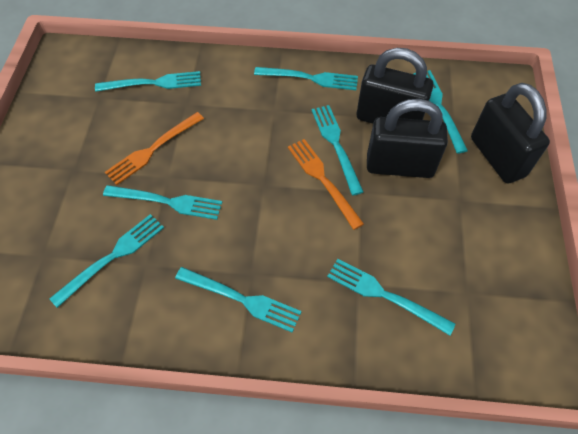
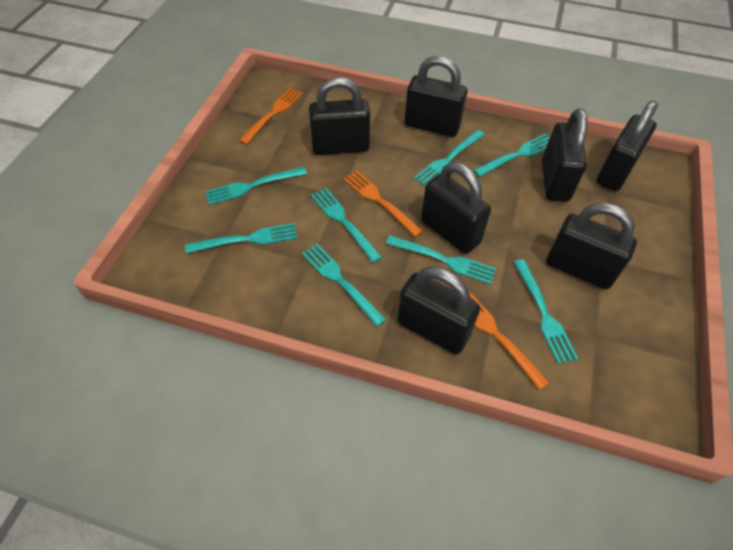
black padlock: [357,48,434,123] [367,99,448,178] [471,83,550,184] = 3 -> [309,77,370,155] [397,266,480,354] [405,56,467,137] [421,162,491,254] [542,108,588,202] [546,203,637,289] [596,101,658,191] = 7
orange fork: [105,112,204,185] [288,139,364,230] = 2 -> [239,88,303,145] [343,170,423,237] [469,291,549,390] = 3

